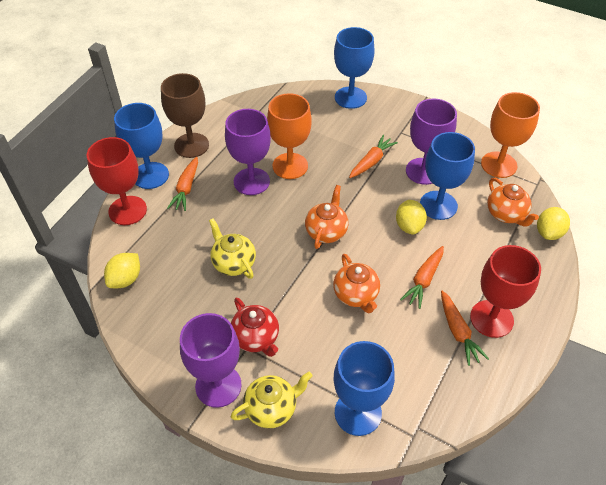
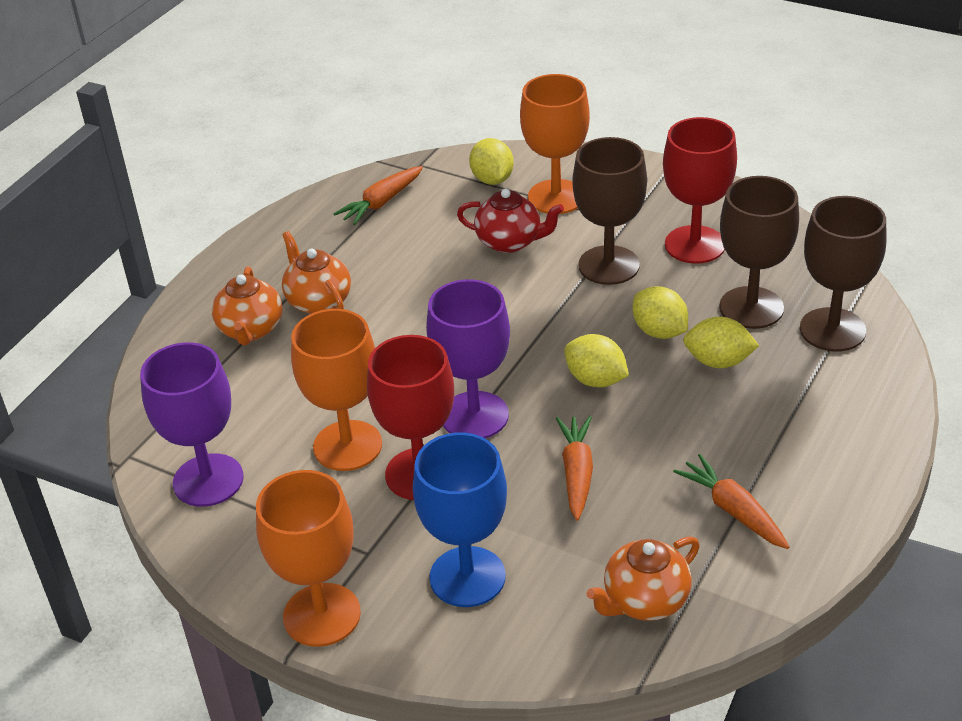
blue goblet: [114,103,169,189] [334,27,375,109] [334,341,395,436] [420,132,475,220] = 4 -> [413,432,507,607] = 1
brown goblet: [161,73,209,158] = 1 -> [572,137,647,285] [719,176,799,329] [800,196,887,352] = 3
orange carrot: [167,157,198,211] [349,135,398,178] [400,246,444,309] [441,290,489,366] = 4 -> [334,166,423,225] [556,416,593,521] [673,454,789,549] = 3
orange goblet: [267,93,312,179] [481,92,540,178] = 2 -> [256,470,361,647] [291,309,382,471] [520,74,590,214] = 3
purple goblet: [180,313,242,408] [225,109,271,195] [406,99,457,185] = 3 -> [140,342,244,507] [426,279,510,438] = 2
yellow lemon: [104,253,140,288] [396,200,427,234] [537,207,570,240] = 3 -> [469,138,514,185] [564,334,629,388] [633,286,688,339] [683,317,759,368] = 4
yellow teapot: [209,218,256,279] [231,372,312,429] = 2 -> none = 0

